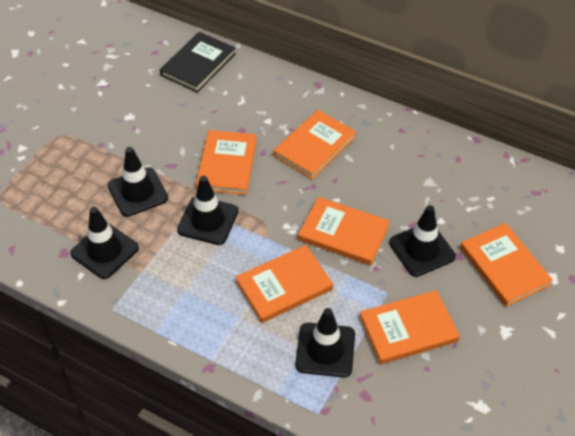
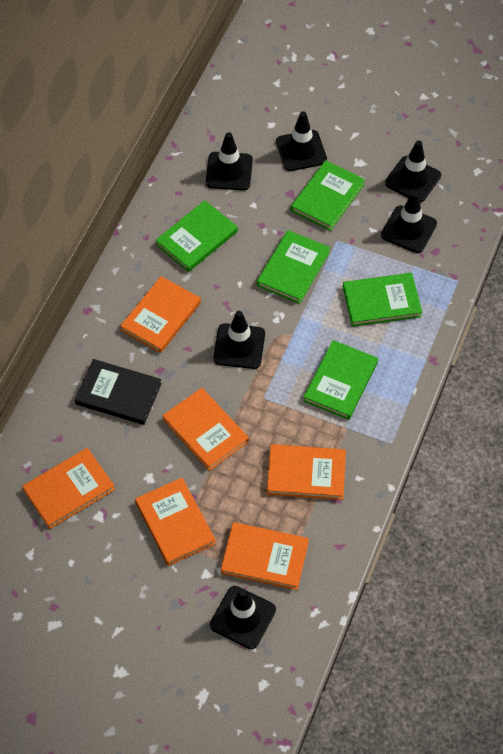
black traffic cone: [70,207,139,279] [108,147,168,217] [177,176,238,245] [295,308,355,378] [389,205,456,277] = 5 -> [206,132,253,190] [210,586,276,649] [213,311,265,369] [276,111,327,171] [381,191,437,253] [385,140,441,202] = 6
green book: none = 0 -> [156,200,238,272] [257,230,330,304] [291,160,365,231] [303,340,378,420] [343,273,422,327] = 5

